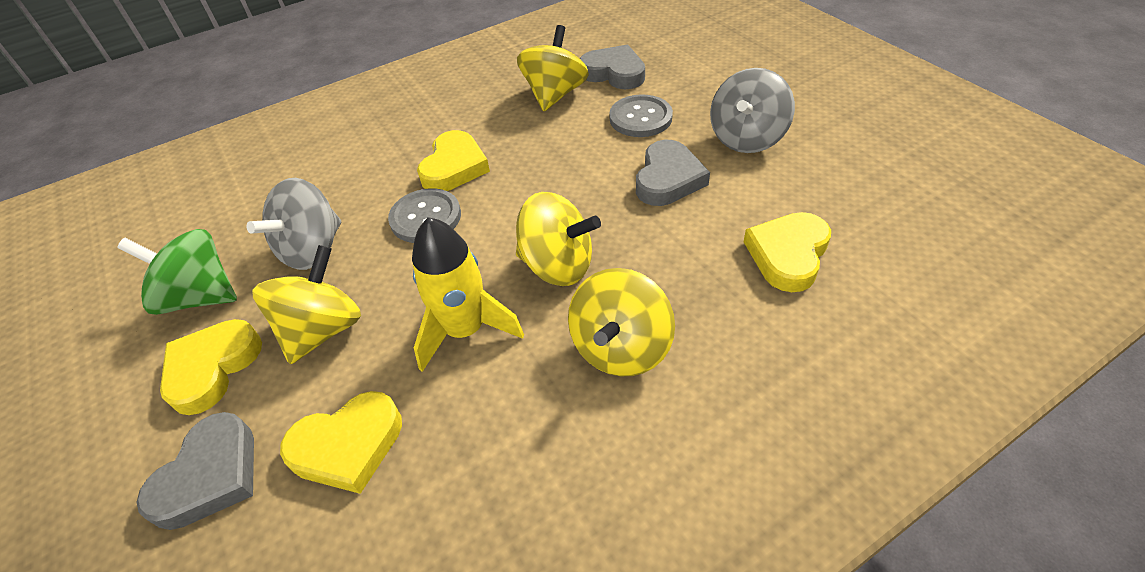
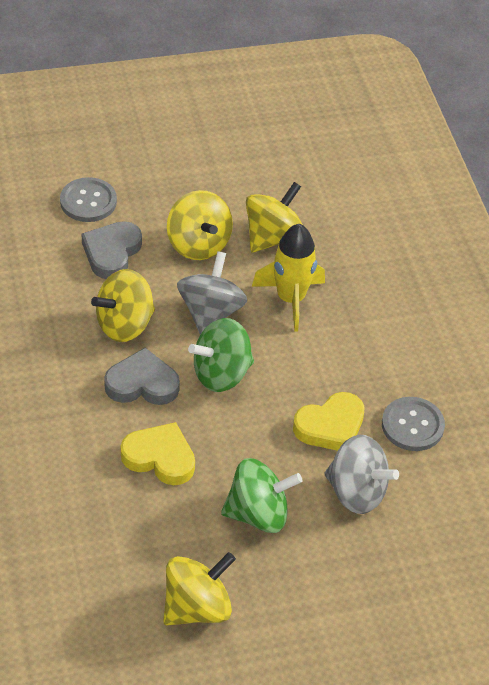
green spinning top: [117,229,237,315] = 1 -> [188,318,254,392] [221,458,303,533] = 2
grey heart: [137,412,254,530] [580,45,645,89] [636,140,710,206] = 3 -> [81,221,142,279] [104,348,180,405] = 2
yellow heart: [160,319,262,415] [280,391,402,494] [417,130,490,191] [744,212,831,292] = 4 -> [121,422,195,485] [293,392,365,451] = 2

